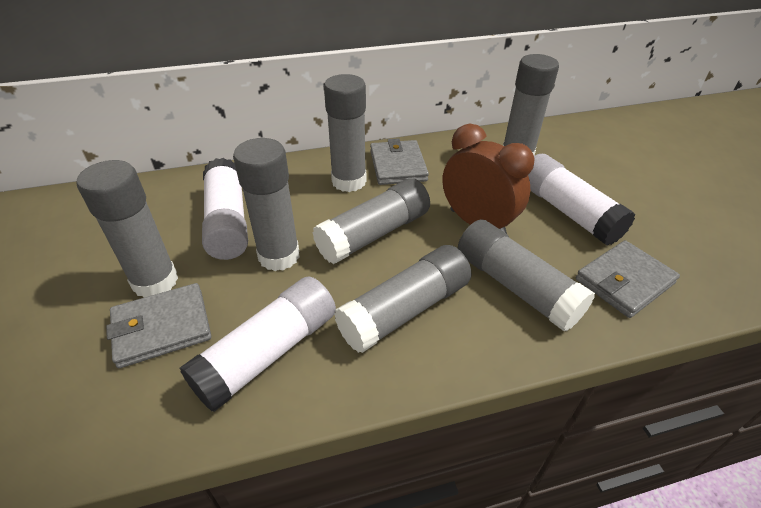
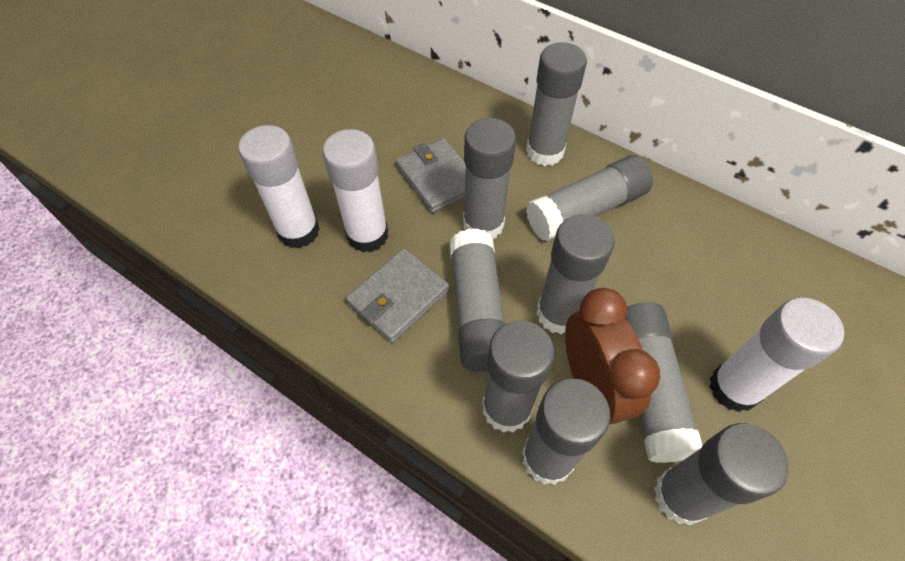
grey glue stick: [77,160,178,297] [233,138,300,271] [312,178,430,264] [324,74,366,192] [334,245,472,353] [458,220,595,332] [503,54,559,156] = 7 -> [449,228,505,372] [463,118,516,238] [482,320,555,433] [522,378,611,485] [526,42,587,166] [526,155,653,241] [536,214,615,334] [625,302,703,463] [654,423,789,525] = 9
grey wallet: [106,283,211,368] [370,138,429,185] [576,240,680,318] = 3 -> [346,248,449,343] [396,138,466,213] = 2

